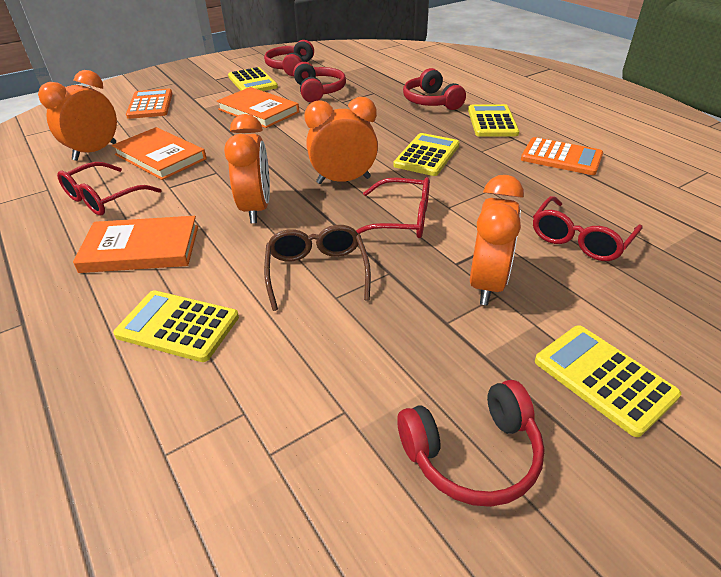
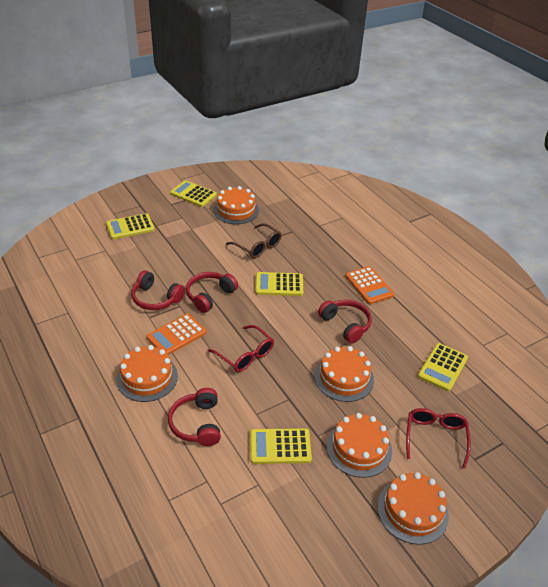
orange book: [73,216,198,273] [112,127,207,180] [217,87,299,128] = 3 -> none = 0
orange cake: none = 0 -> [116,345,178,402] [213,186,259,224] [314,346,374,402] [326,413,392,478] [377,472,449,545] = 5
orange clock: [38,70,117,161] [224,114,270,223] [304,97,378,184] [470,175,524,305] = 4 -> none = 0
red glasses: [57,162,161,215] [356,177,430,238] [533,196,643,261] = 3 -> [208,325,274,372] [406,408,471,469] = 2

